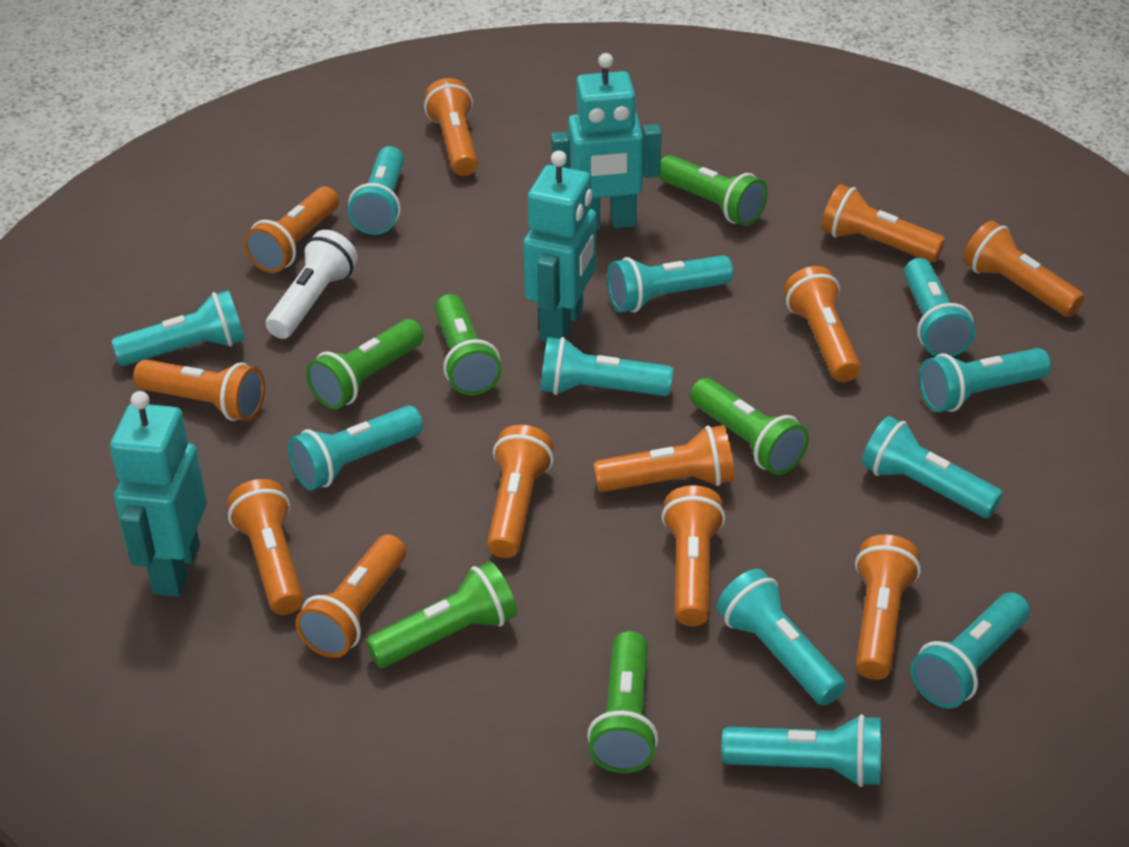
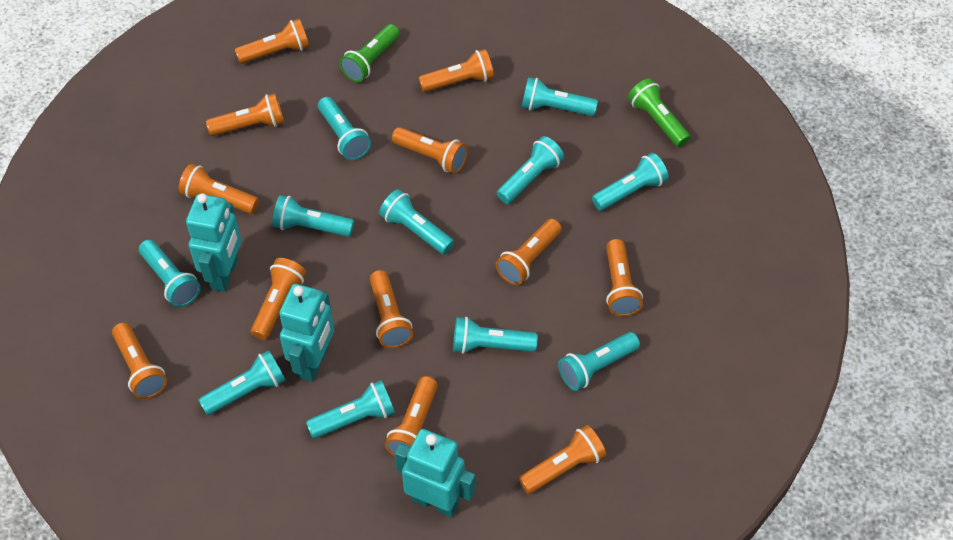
green flashlight: [306,319,424,409] [366,561,517,668] [435,294,502,395] [587,631,658,773] [659,155,768,226] [690,378,809,475] = 6 -> [340,24,400,82] [628,78,691,147] = 2
white flashlight: [266,230,358,339] = 1 -> none = 0

